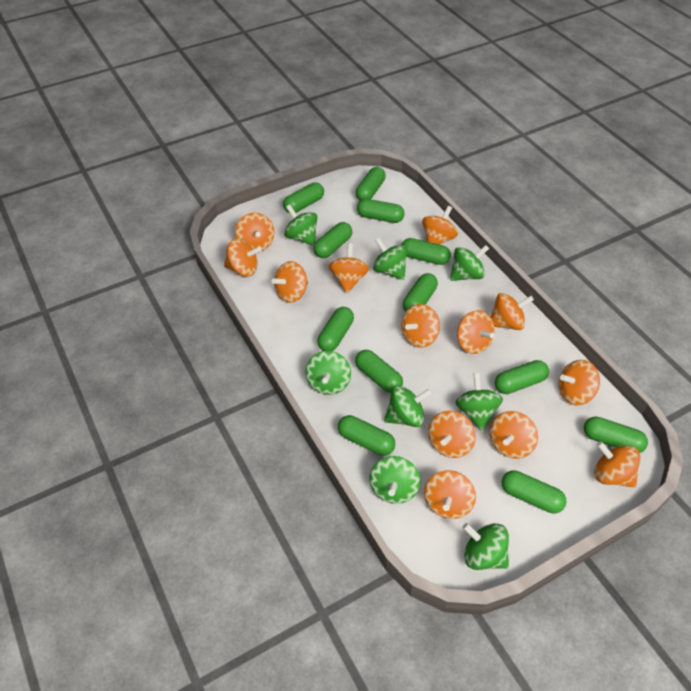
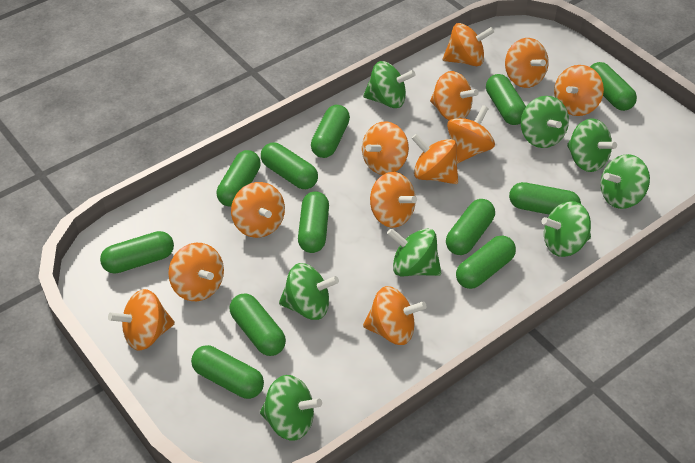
orange spinning top: [224,239,262,277] [235,213,274,251] [272,261,308,303] [329,243,369,293] [401,304,440,348] [422,206,458,245] [424,470,476,519] [428,411,476,458] [457,310,494,354] [490,293,534,330] [490,411,538,459] [558,360,600,405] [594,441,641,488] = 13 -> [108,289,175,351] [168,243,224,301] [231,182,285,238] [362,121,409,175] [363,286,427,345] [370,172,417,228] [411,134,458,184] [430,71,479,120] [443,23,494,66] [447,105,495,164] [505,38,549,88] [554,65,604,116] = 12

